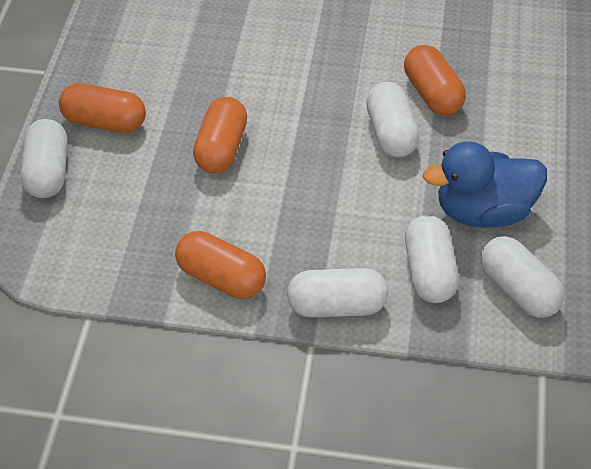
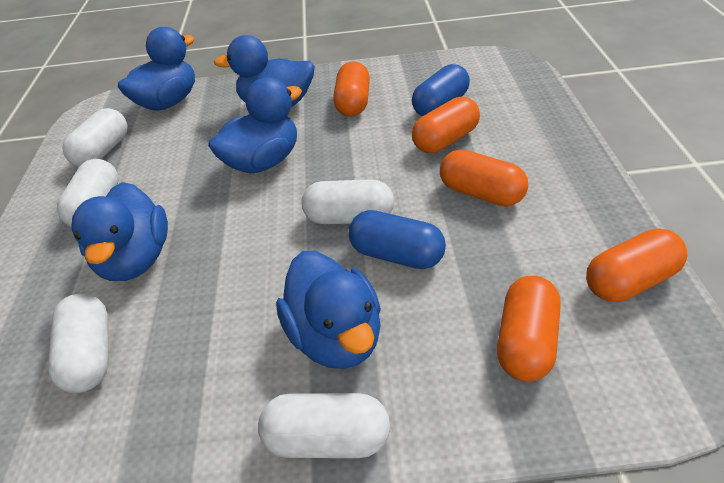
blue capsule: none = 0 -> [349,210,446,269] [412,64,470,116] = 2
blue duck: [423,141,547,228] = 1 -> [71,182,168,281] [118,27,195,111] [208,77,302,174] [214,35,315,107] [276,251,381,369] = 5
orange capsule: [59,83,146,133] [175,231,266,299] [193,97,247,174] [404,45,466,116] = 4 -> [333,61,370,117] [412,97,480,153] [440,149,528,207] [497,275,561,382] [586,228,688,302] = 5

